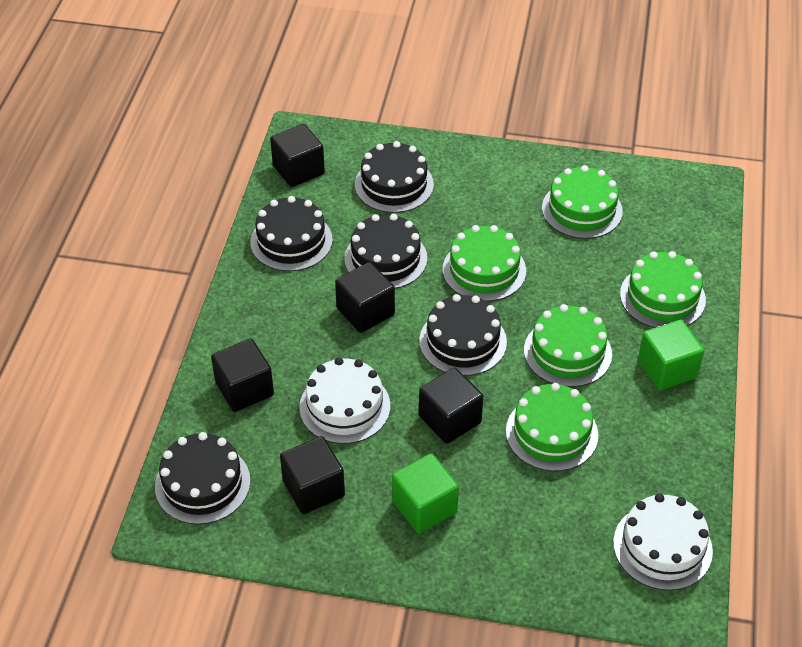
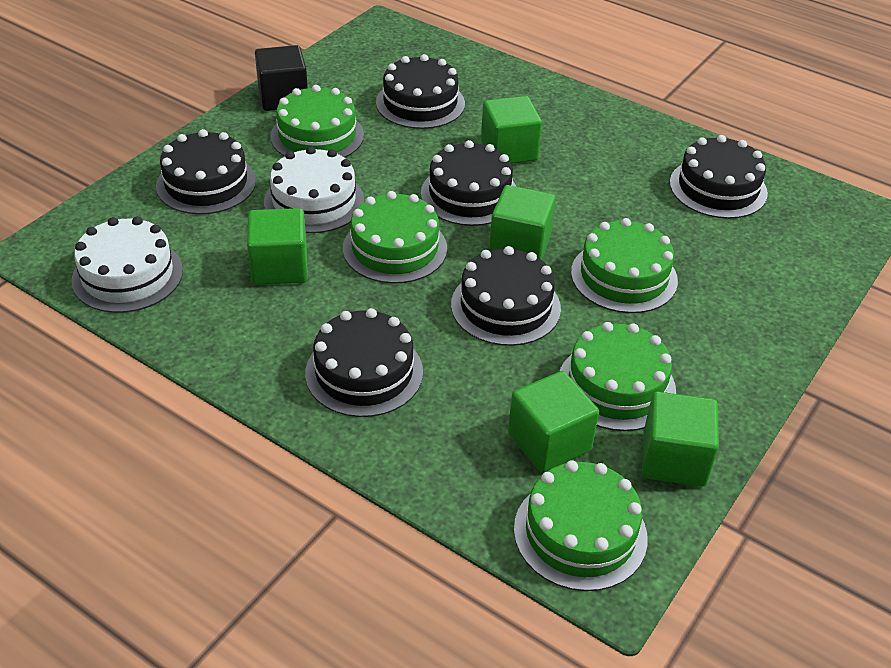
black cake: [155,432,250,524] [250,196,333,271] [344,214,427,289] [355,141,434,213] [419,294,507,376] = 5 -> [156,129,256,214] [305,308,423,417] [376,54,465,129] [421,140,517,226] [451,246,561,346] [670,135,768,219] = 6
black cube: [211,339,274,412] [270,124,325,187] [280,436,345,514] [335,262,395,333] [419,367,483,444] = 5 -> [255,45,308,111] = 1
green cube: [392,453,459,533] [638,320,704,390] = 2 -> [247,208,307,285] [481,96,542,164] [489,185,556,260] [508,371,599,473] [642,392,719,486] = 5

